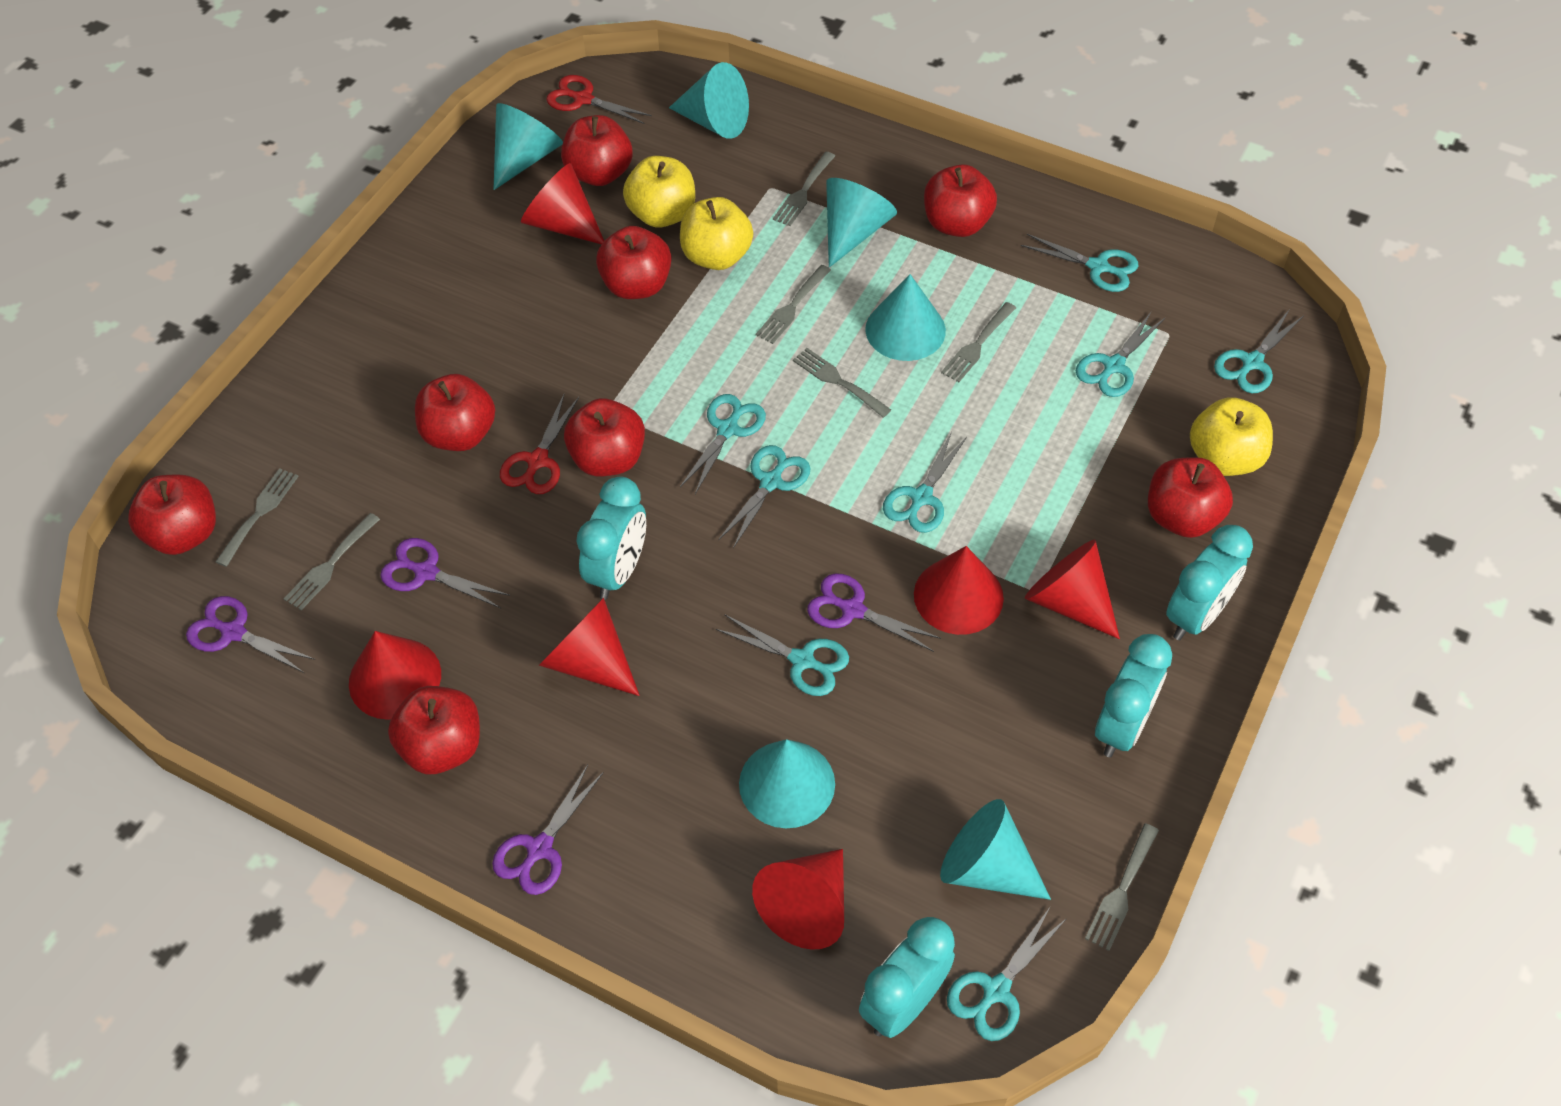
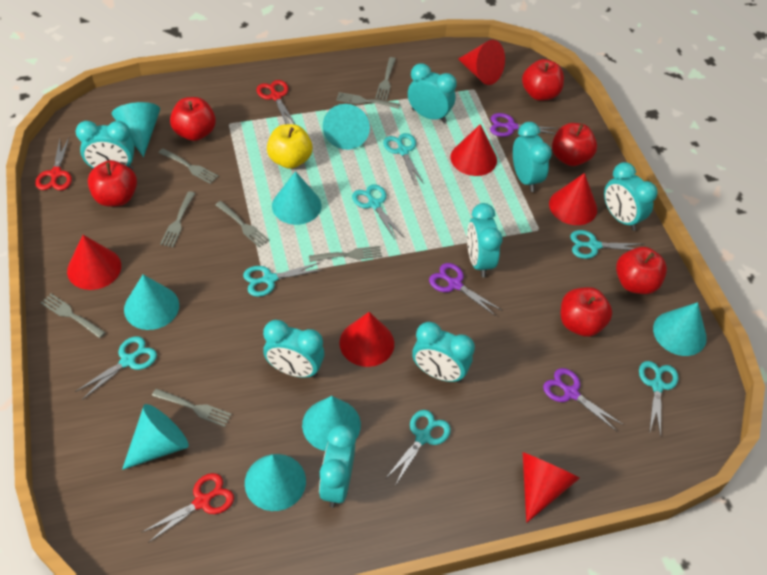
grey fork: [215,468,299,567] [284,513,380,610] [756,265,831,344] [773,152,835,226] [793,348,891,418] [941,302,1016,382] [1085,823,1159,951] = 7 -> [41,294,106,338] [152,388,232,427] [158,148,218,184] [160,191,195,247] [215,201,269,248] [309,246,382,262] [336,92,400,109] [375,57,396,101] = 8
purple scissors: [186,596,315,673] [380,538,510,608] [492,765,604,895] [807,573,941,652] = 4 -> [429,263,501,316] [490,113,558,137] [543,368,623,431] = 3
red apple: [128,474,216,555] [388,686,480,774] [415,374,495,451] [561,115,632,186] [564,398,645,477] [596,226,671,299] [924,164,997,237] [1148,457,1233,538] = 8 -> [88,160,137,207] [170,97,216,141] [522,59,564,101] [552,123,597,166] [561,287,612,337] [616,247,667,294] = 6
red scissors: [500,395,579,494] [546,75,651,124] = 2 -> [35,138,72,190] [143,473,234,543] [256,80,296,125] = 3
turquoise clock: [576,476,646,600] [859,917,955,1038] [1095,634,1172,757] [1166,525,1253,640] = 4 -> [76,121,135,170] [263,320,324,378] [319,425,356,508] [408,63,457,123] [412,322,475,383] [467,203,503,278] [513,122,552,192] [604,162,657,231] = 8
turquoise cone: [493,103,563,190] [669,62,749,139] [739,739,835,828] [826,178,897,268] [865,274,946,361] [940,799,1051,900] = 6 -> [112,102,160,157] [122,404,189,470] [124,275,179,330] [245,454,306,511] [272,171,321,225] [302,396,361,451] [323,104,370,150] [653,302,707,356] = 8
turquoise scissors: [680,394,766,494] [716,614,849,696] [718,445,811,548] [883,432,967,533] [947,907,1067,1041] [1021,234,1138,292] [1076,312,1166,397] [1214,310,1303,393] = 8 -> [75,336,157,400] [243,263,322,297] [352,184,403,240] [383,133,424,185] [385,410,451,486] [570,230,642,259] [639,361,678,437] = 7
yellow apple: [623,156,695,228] [680,197,753,270] [1190,397,1273,476] = 3 -> [267,124,313,169] = 1

